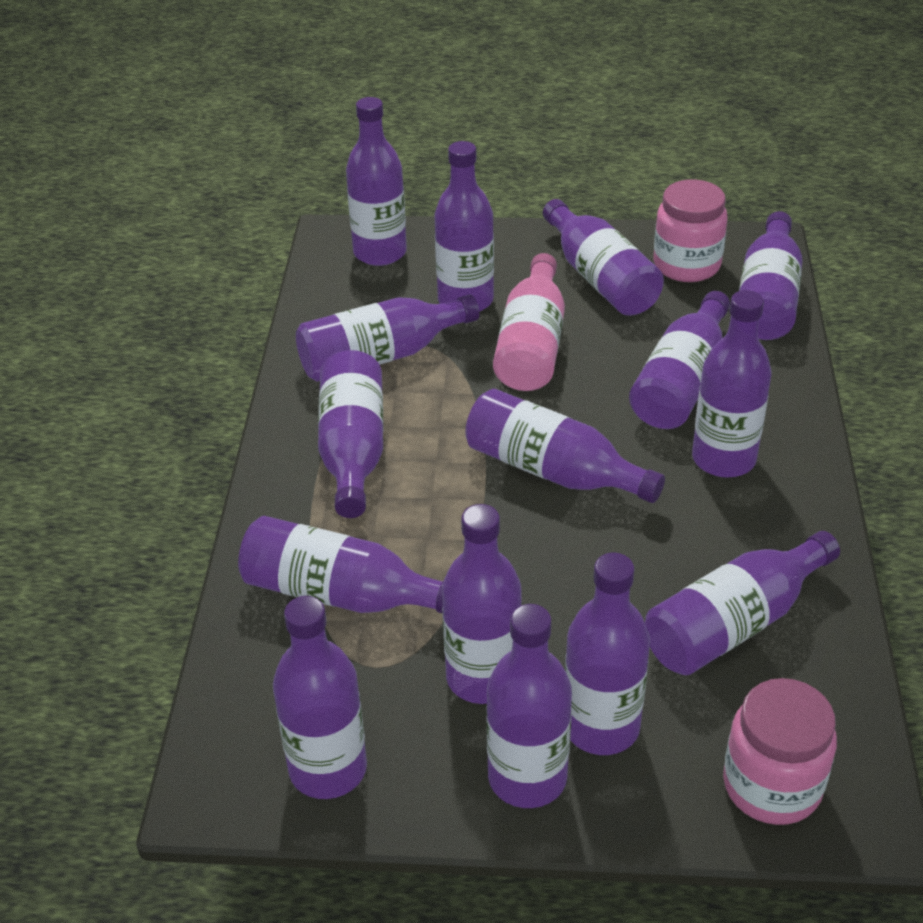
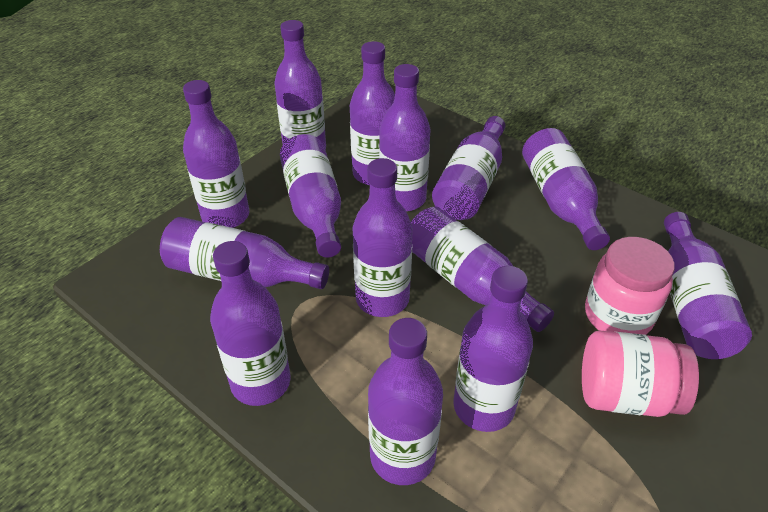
pink bottle: [493,253,565,391] = 1 -> none = 0
purple bottle: [238,516,443,613] [273,596,367,799] [296,295,479,382] [318,350,384,518] [346,97,407,266] [434,141,494,312] [442,504,522,704] [465,389,665,503] [486,604,572,808] [543,199,664,316] [565,553,650,755] [629,291,730,429] [645,531,840,675] [692,290,772,478] [739,211,803,340] = 15 -> [160,217,329,289] [183,80,249,228] [210,241,291,406] [274,20,326,150] [280,134,341,258] [350,41,395,185] [352,158,413,317] [368,318,443,485] [379,64,430,212] [411,206,554,332] [432,116,506,220] [453,266,533,432] [522,128,610,250] [664,212,752,359] = 14

